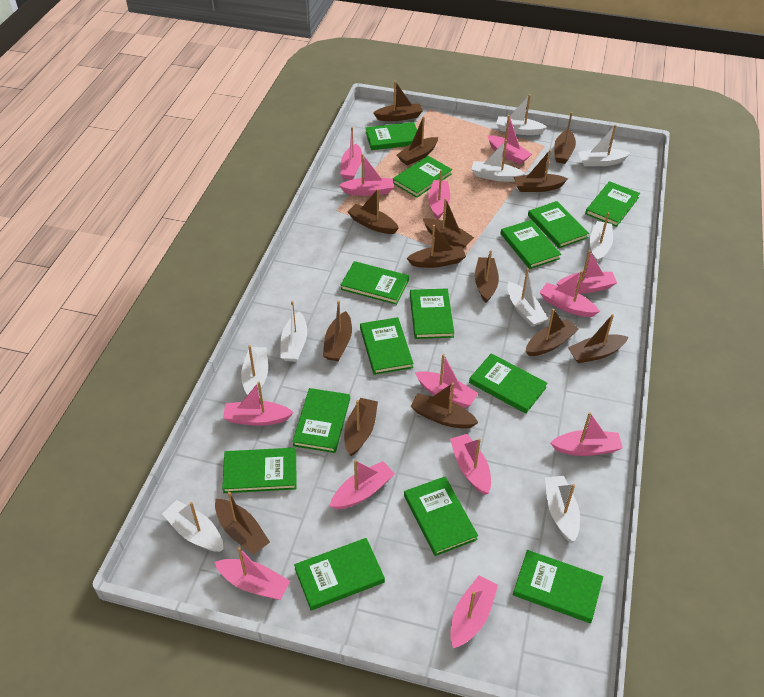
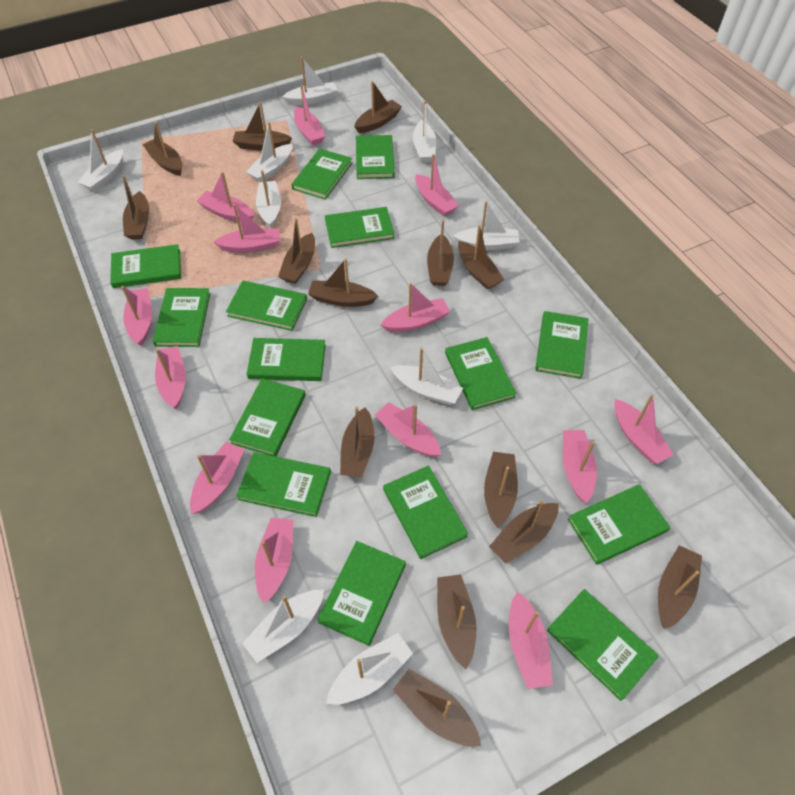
green book: [222,448,296,493] [292,388,350,453] [294,538,385,610] [341,261,409,305] [360,317,413,375] [365,122,417,150] [393,156,452,198] [404,476,478,556] [410,289,454,339] [469,353,548,414] [501,220,561,269] [513,550,603,623] [528,201,589,248] [585,181,640,227] = 14 -> [110,244,181,288] [153,288,211,347] [226,281,307,331] [229,378,306,457] [236,452,331,517] [247,338,326,381] [291,148,352,200] [317,541,406,646] [325,207,395,248] [356,135,395,179] [383,465,468,559] [445,337,516,410] [535,311,588,379] [547,589,659,701] [568,484,670,565] = 15

